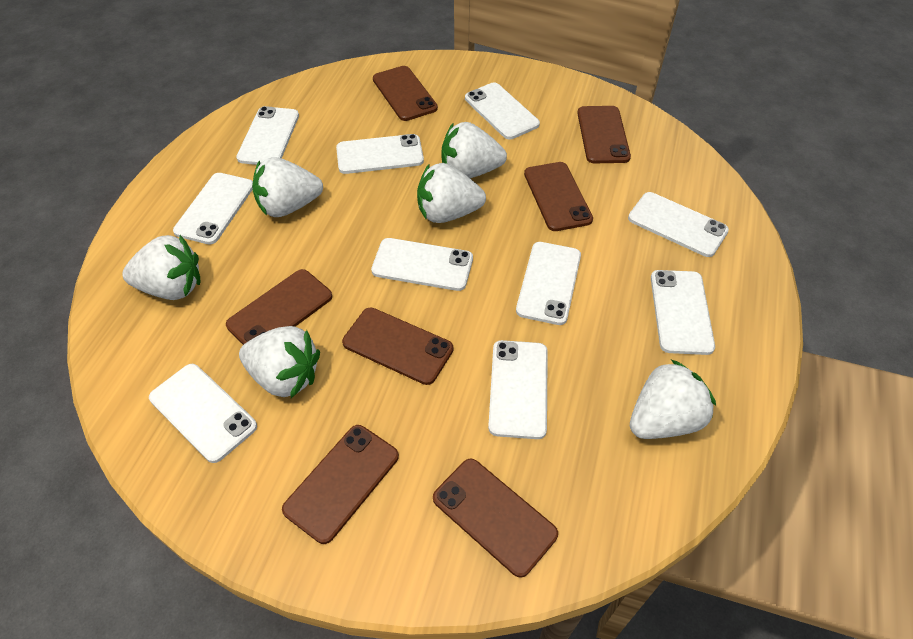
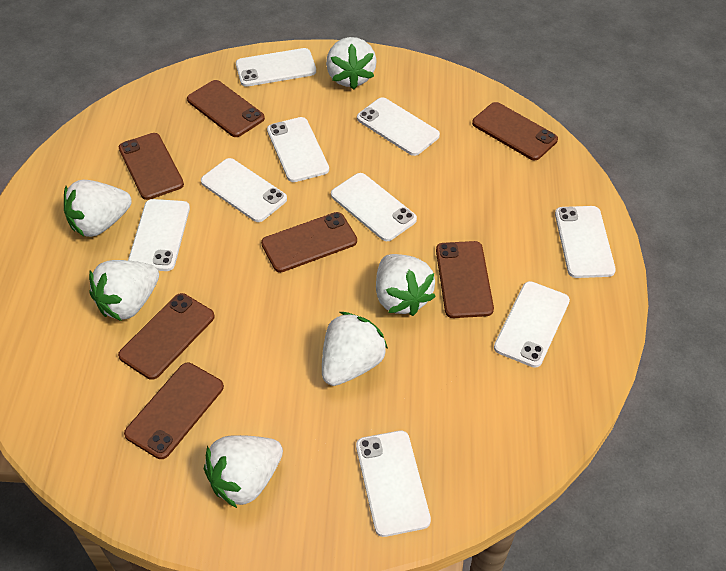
white phone: [149,364,257,463] [173,173,253,245] [236,106,299,165] [336,134,424,174] [371,238,473,291] [465,82,540,140] [488,340,548,439] [516,242,581,325] [628,192,729,257] [651,270,715,355] = 10 -> [128,199,190,271] [201,158,287,222] [236,48,316,87] [267,117,329,182] [331,173,417,241] [356,431,431,537] [357,97,440,156] [494,281,570,368] [555,206,616,278] = 9

